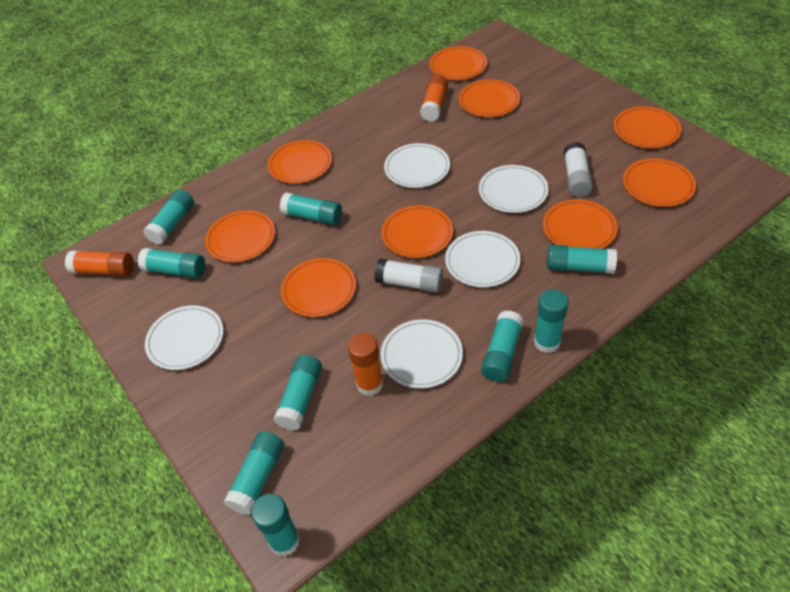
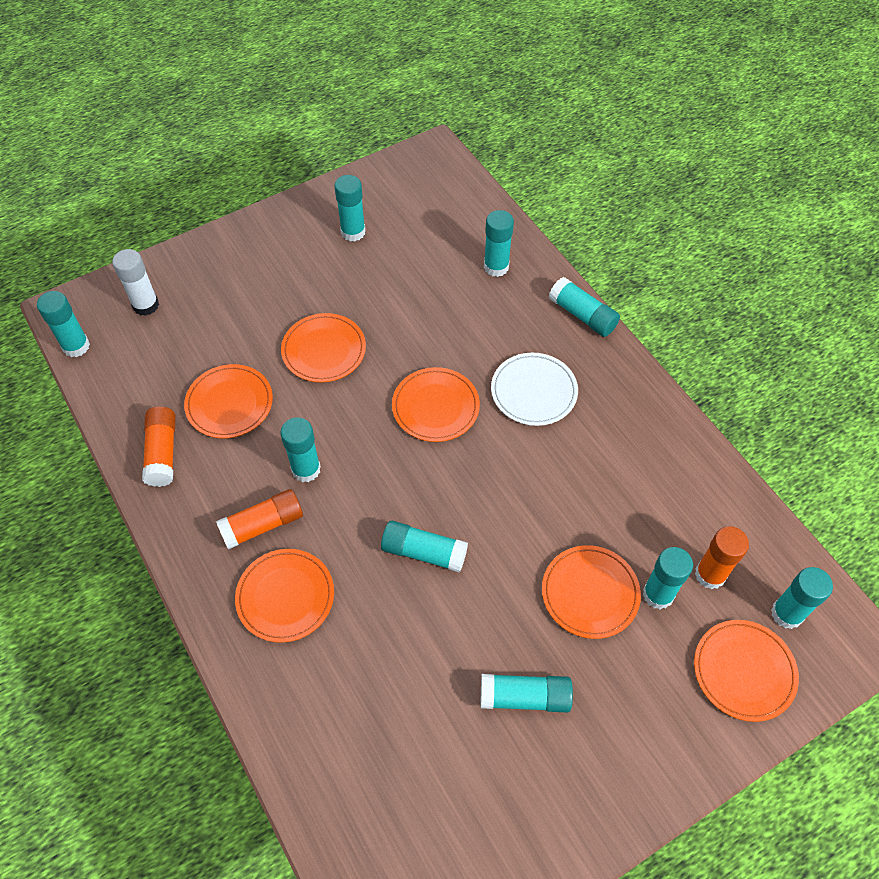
orange plate: [205,210,275,262] [268,140,332,184] [281,258,356,317] [381,205,453,258] [429,46,487,80] [459,79,520,117] [543,199,618,249] [614,106,681,148] [623,158,696,207] = 9 -> [184,364,273,438] [235,549,334,643] [281,313,366,382] [392,367,480,442] [542,545,641,639] [694,620,799,722] = 6
white glue stick: [374,259,443,293] [564,142,593,197] = 2 -> [112,249,159,316] = 1
white plate: [145,305,223,370] [380,319,463,388] [384,143,450,188] [445,231,521,287] [479,165,549,213] = 5 -> [491,353,578,426] = 1

